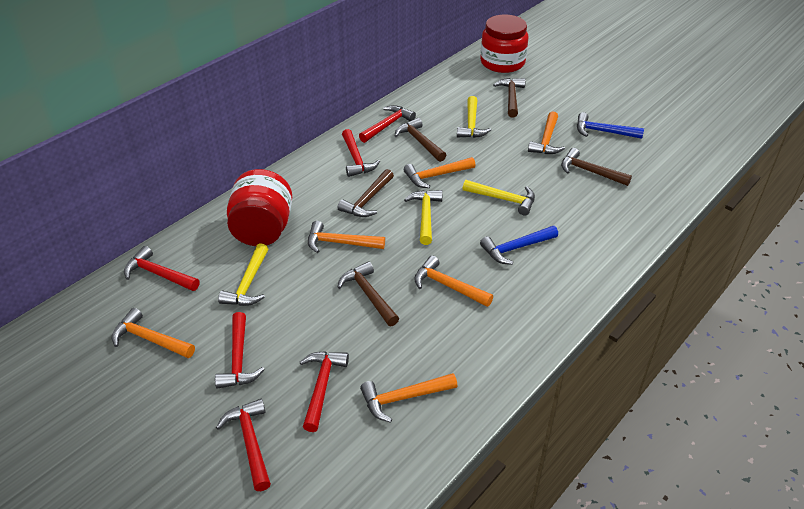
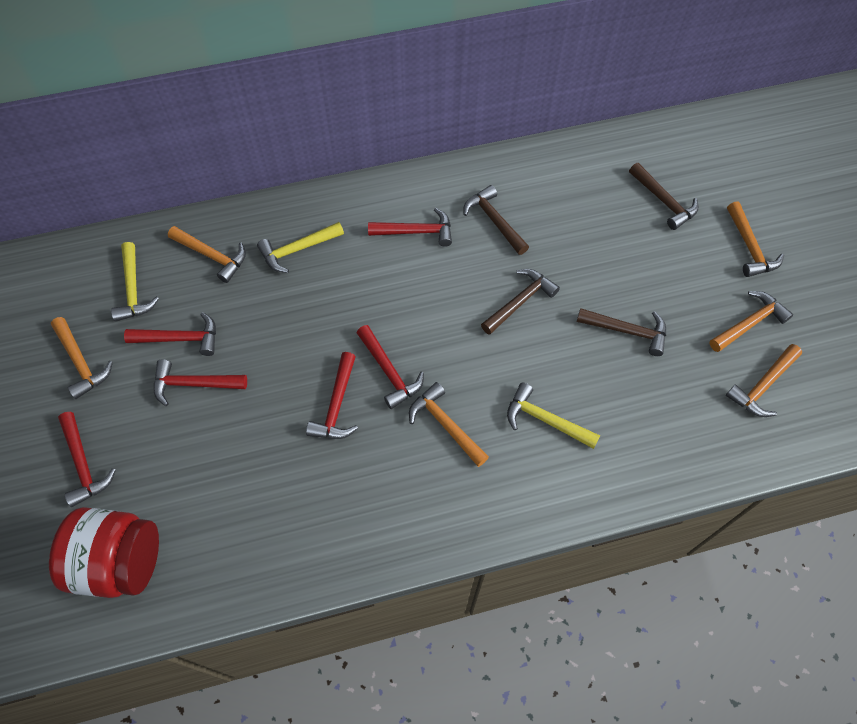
blue hammer: [480,226,558,265] [577,112,644,139] = 2 -> none = 0
brown hammer: [337,169,394,217] [337,261,399,326] [395,118,446,162] [493,78,526,118] [561,148,632,186] = 5 -> [463,185,529,255] [481,269,560,335] [577,308,666,356] [629,163,699,230] = 4
red jar: [227,169,292,246] [480,15,528,73] = 2 -> [49,507,159,598] = 1
yellow hammer: [218,243,268,306] [404,190,442,245] [457,96,491,138] [463,180,535,216] = 4 -> [111,242,159,322] [257,222,344,273] [507,382,600,449] = 3

